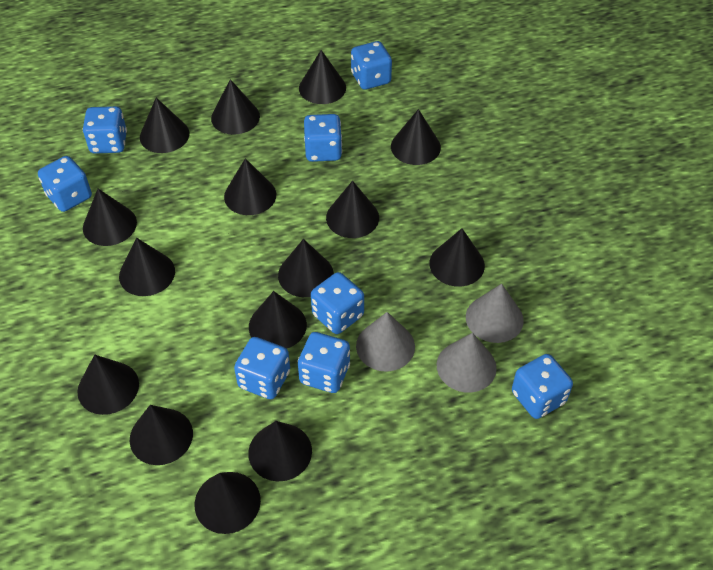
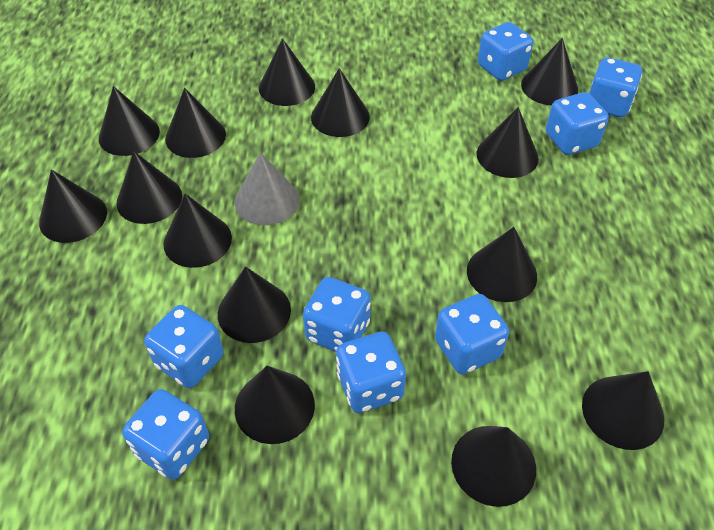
black cone: [77,355,139,415] [83,189,137,246] [119,238,175,296] [130,405,193,465] [140,98,189,153] [195,472,261,534] [211,79,260,135] [224,158,276,215] [248,421,312,481] [249,291,307,349] [278,239,334,297] [299,50,346,104] [326,181,379,238] [391,109,441,165] [429,228,485,287] = 15 -> [39,169,107,243] [99,86,160,156] [117,151,182,224] [163,194,232,268] [165,88,226,158] [218,266,291,343] [235,366,315,444] [259,38,315,106] [311,68,370,137] [451,426,536,507] [467,227,537,302] [477,107,539,178] [521,38,578,106] [582,371,664,450] = 14
grey cone: [356,312,415,372] [437,333,497,392] [466,284,524,343] = 3 -> [234,153,300,225] = 1

